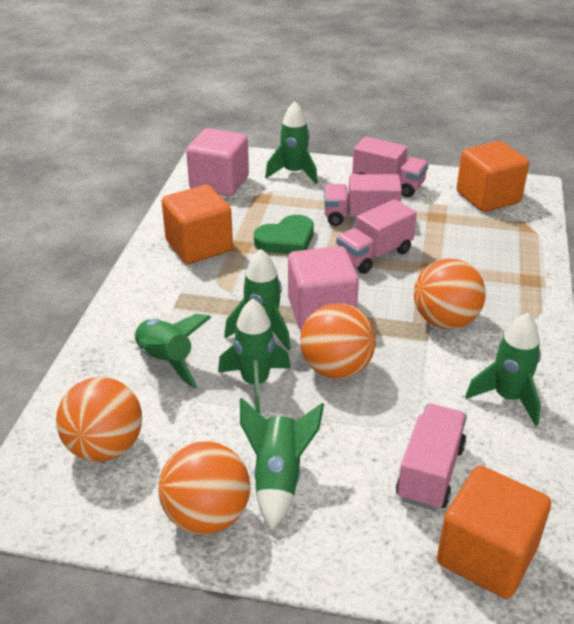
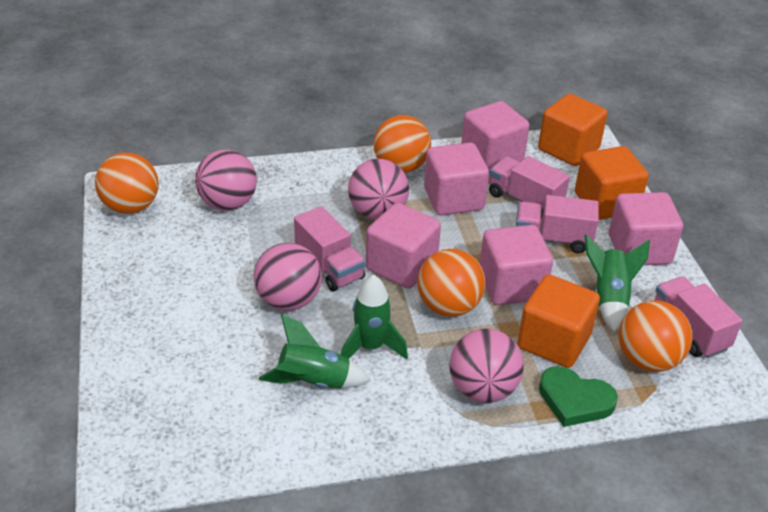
green rocket: [134,314,211,389] [218,299,291,413] [224,249,291,351] [240,398,324,530] [265,101,318,184] [465,313,541,426] = 6 -> [259,314,370,388] [341,274,408,359] [584,234,650,332] = 3
pink ball: none = 0 -> [195,150,257,211] [254,243,322,311] [348,159,409,220] [449,328,524,403] = 4
pink cube: [186,128,249,196] [288,246,359,330] = 2 -> [366,203,441,289] [424,143,489,216] [461,101,530,171] [480,225,553,305] [609,192,683,265] = 5

